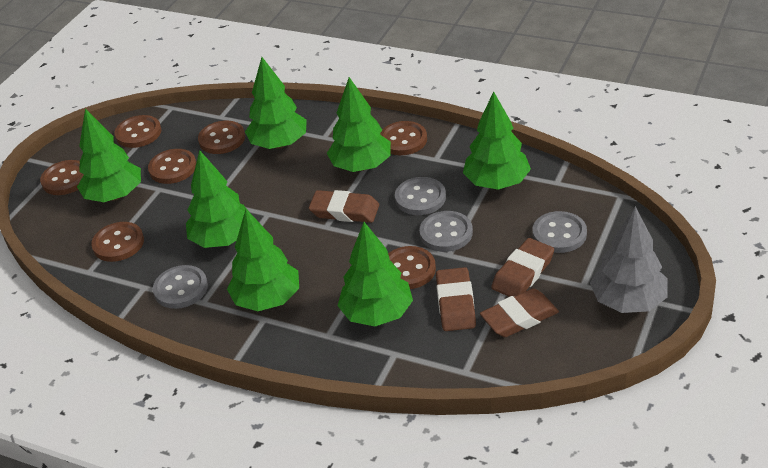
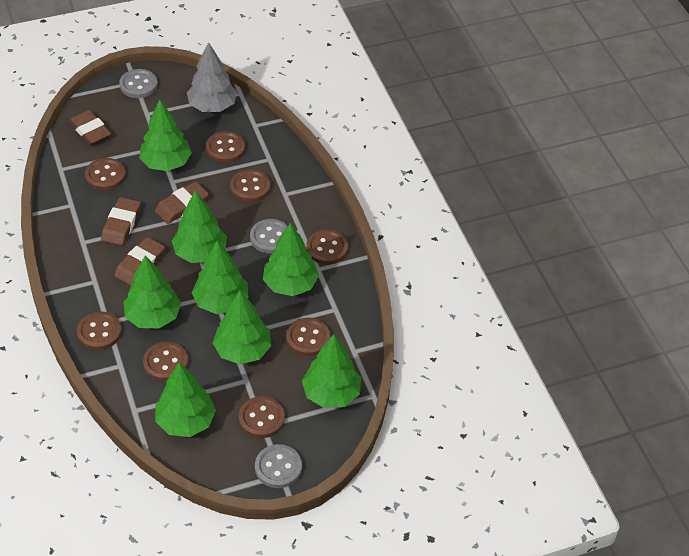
brown button: [40,160,84,195] [91,222,144,262] [114,115,161,148] [148,149,196,184] [198,121,245,154] [380,121,427,155] [388,246,436,289] = 7 -> [77,312,122,350] [85,158,126,190] [143,342,188,381] [206,131,245,163] [230,169,270,202] [239,396,285,438] [286,318,330,356] [306,230,348,265] = 8
green tree: [77,109,141,202] [186,150,247,248] [227,209,299,311] [245,57,307,149] [327,77,391,172] [337,222,413,326] [463,91,531,189] = 7 -> [123,255,181,329] [139,100,192,171] [155,362,216,437] [172,190,227,263] [192,240,248,314] [213,290,271,364] [263,223,319,296] [302,334,361,408] = 8
grey button: [153,265,208,309] [395,177,446,215] [419,211,473,252] [532,211,587,253] = 4 -> [119,69,158,98] [250,219,288,253] [255,444,302,488] = 3

